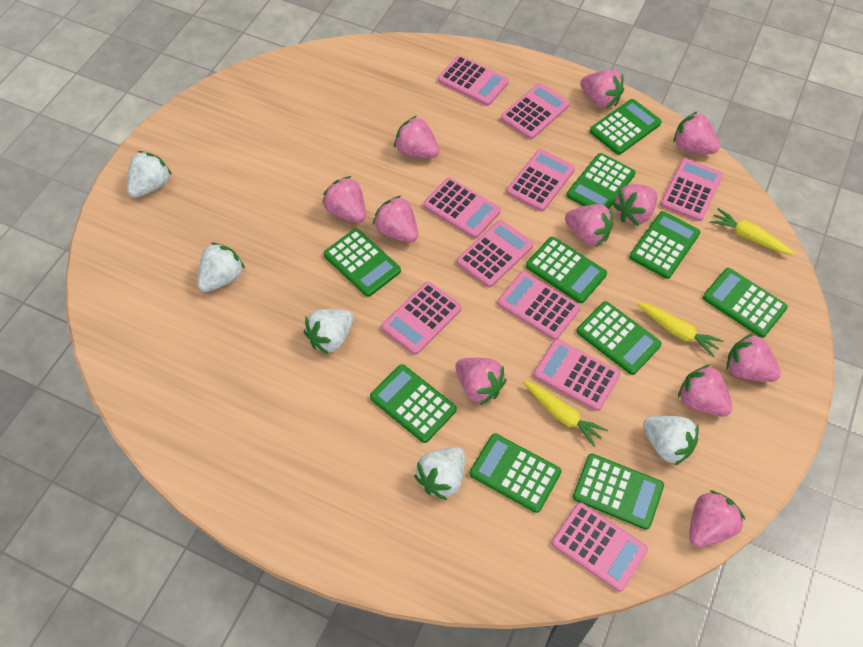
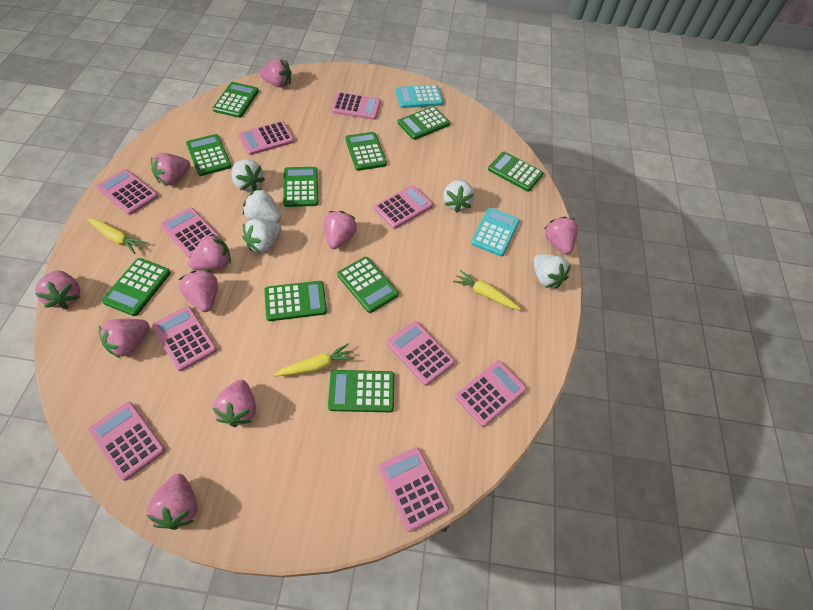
pink strawberry: [322,176,366,223] [373,195,418,243] [394,116,439,158] [456,358,507,405] [565,204,613,246] [580,69,624,108] [612,184,657,226] [673,111,720,154] [678,364,732,417] [689,490,745,548] [726,333,781,382] = 11 -> [35,270,80,309] [99,319,149,359] [146,474,197,530] [151,153,190,185] [178,270,218,312] [188,234,231,270] [213,380,256,427] [260,58,292,88] [324,211,357,249] [544,216,578,255] = 10
turquoise calculator: none = 0 -> [396,85,443,108] [471,208,520,256] = 2

